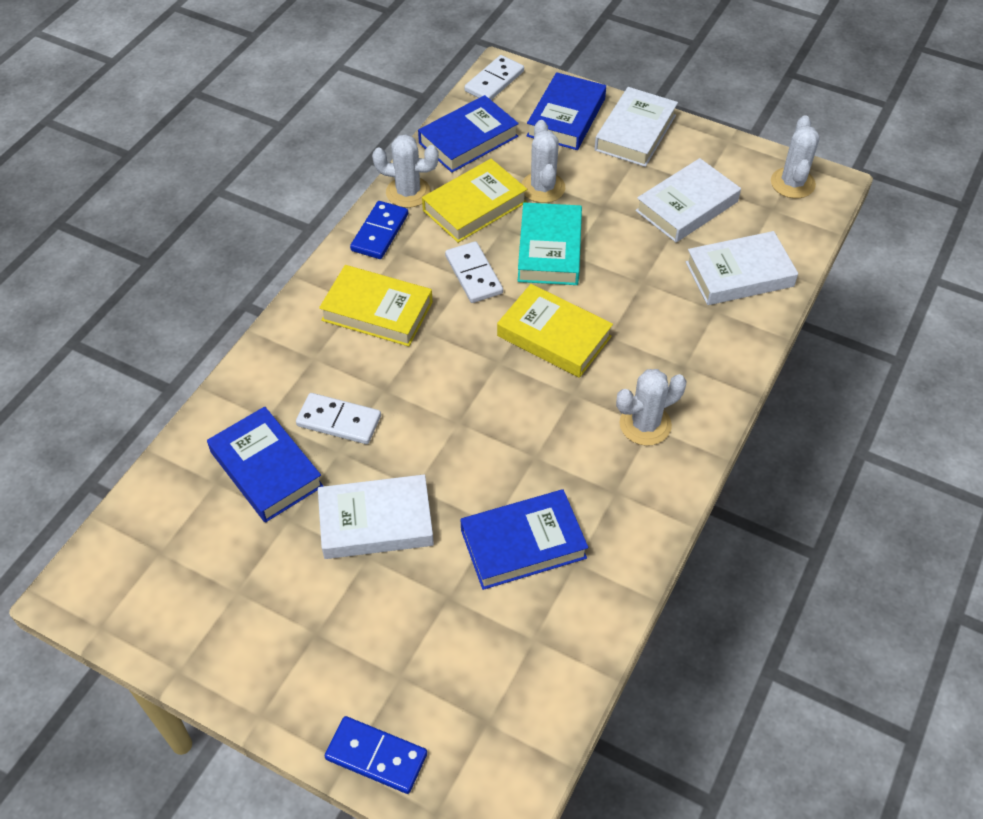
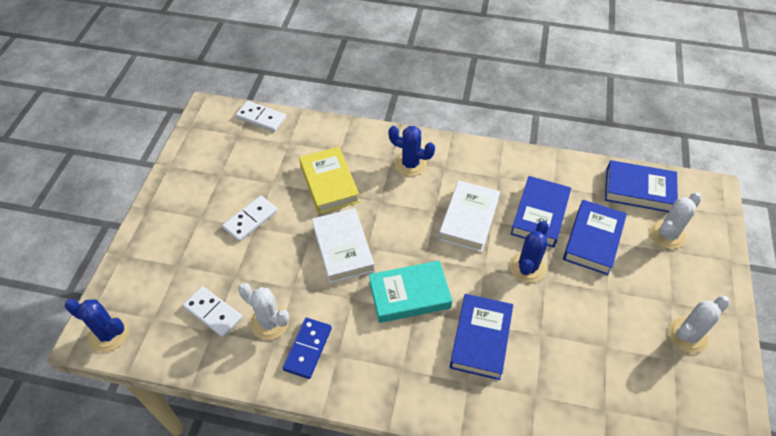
blue cactus: none = 0 -> [65,299,129,352] [388,126,435,176] [510,221,549,283] = 3
blue domino: [325,716,427,794] [350,201,408,259] = 2 -> [283,318,332,379] = 1
white book: [318,474,434,559] [595,87,678,167] [635,158,741,242] [686,231,798,305] = 4 -> [312,208,374,283] [439,180,500,252] = 2
white cactus: [372,134,439,208] [521,120,565,203] [616,369,687,446] [771,115,820,198] = 4 -> [238,283,289,340] [650,192,702,249] [668,296,730,353] = 3
yellow book: [319,265,433,346] [422,159,527,243] [497,284,613,378] = 3 -> [299,147,360,214] = 1

